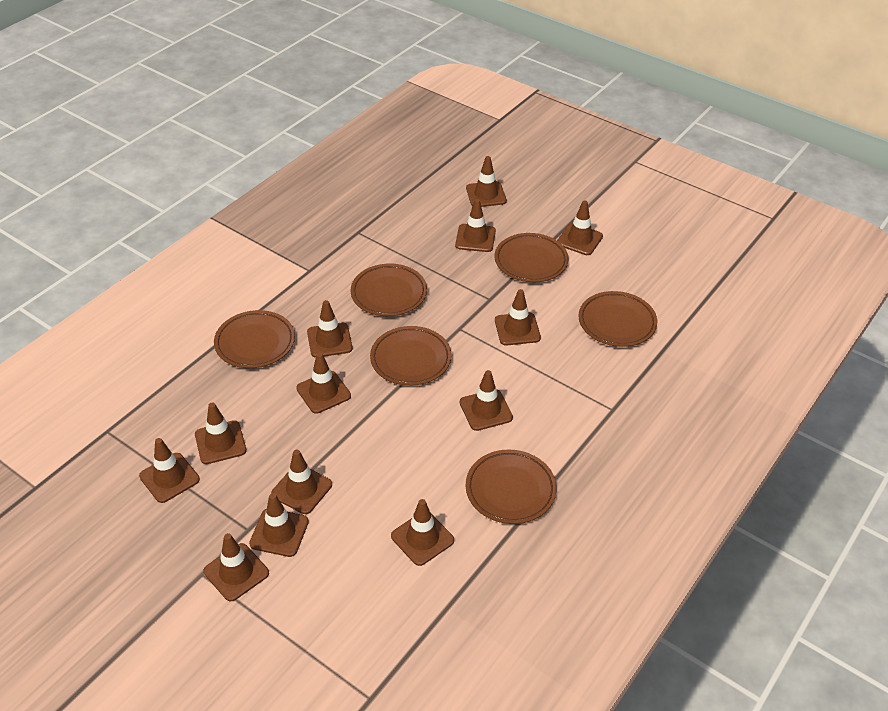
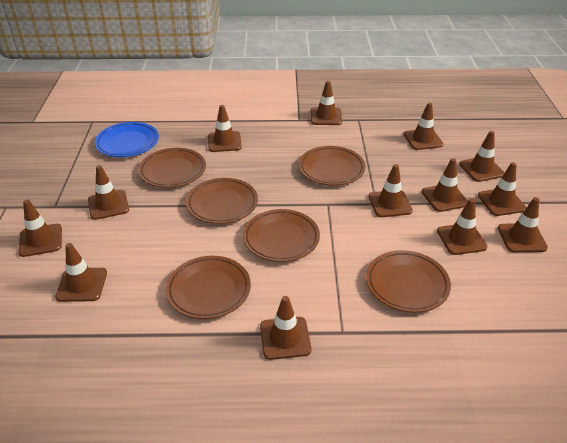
blue plate: none = 0 -> [95,122,159,157] = 1

